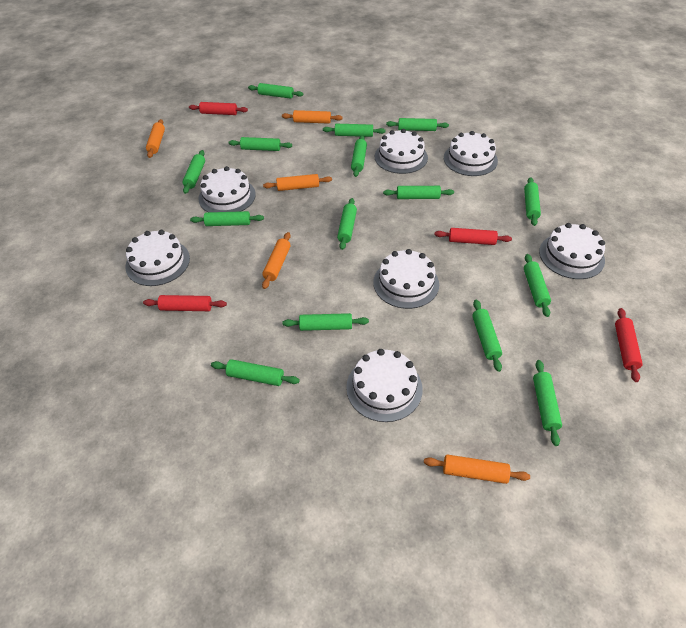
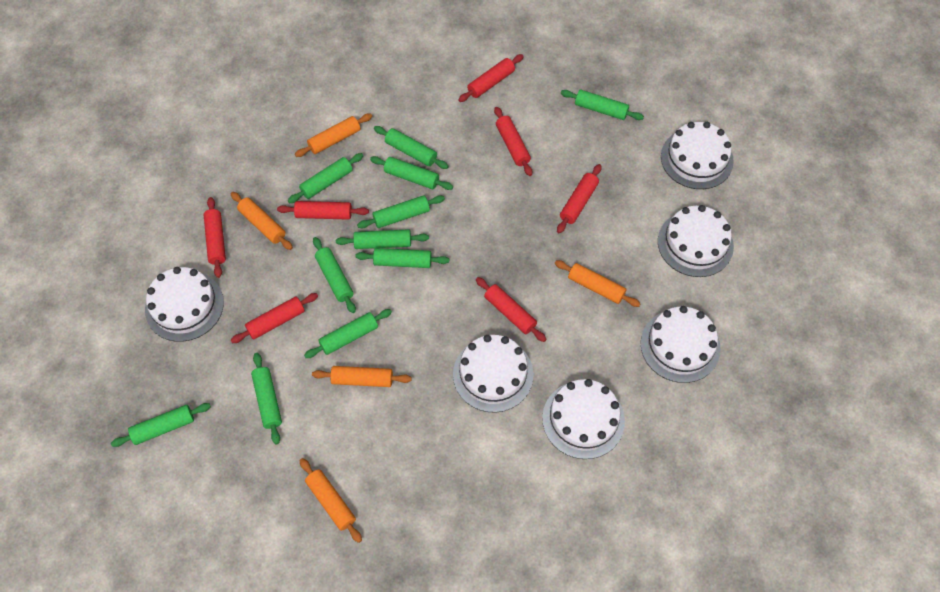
green rolling pin: [182,150,205,194] [190,211,264,226] [211,359,300,386] [229,137,292,151] [248,83,303,99] [282,313,369,331] [323,124,385,137] [337,198,357,250] [351,135,367,177] [383,186,454,199] [386,118,449,131] [472,300,502,372] [524,177,541,226] [524,254,551,317] [533,360,562,446] = 15 -> [111,403,211,447] [251,353,282,444] [288,153,363,203] [304,309,392,358] [313,237,356,313] [336,229,429,249] [355,248,449,268] [357,195,445,228] [370,156,453,190] [374,126,449,169] [561,90,644,120] = 11
red rolling pin: [143,295,227,311] [189,102,248,115] [435,228,512,245] [615,308,643,382] = 4 -> [203,197,226,278] [231,293,318,343] [277,201,369,220] [458,54,524,102] [476,277,547,342] [494,107,532,176] [557,164,602,233] = 7
white cake: [125,230,190,286] [198,166,256,212] [346,349,422,422] [373,249,439,309] [375,129,428,174] [444,131,498,176] [539,223,605,279] = 7 -> [145,267,224,342] [453,335,533,413] [542,379,625,459] [640,306,721,383] [658,205,734,277] [661,122,734,189] = 6

